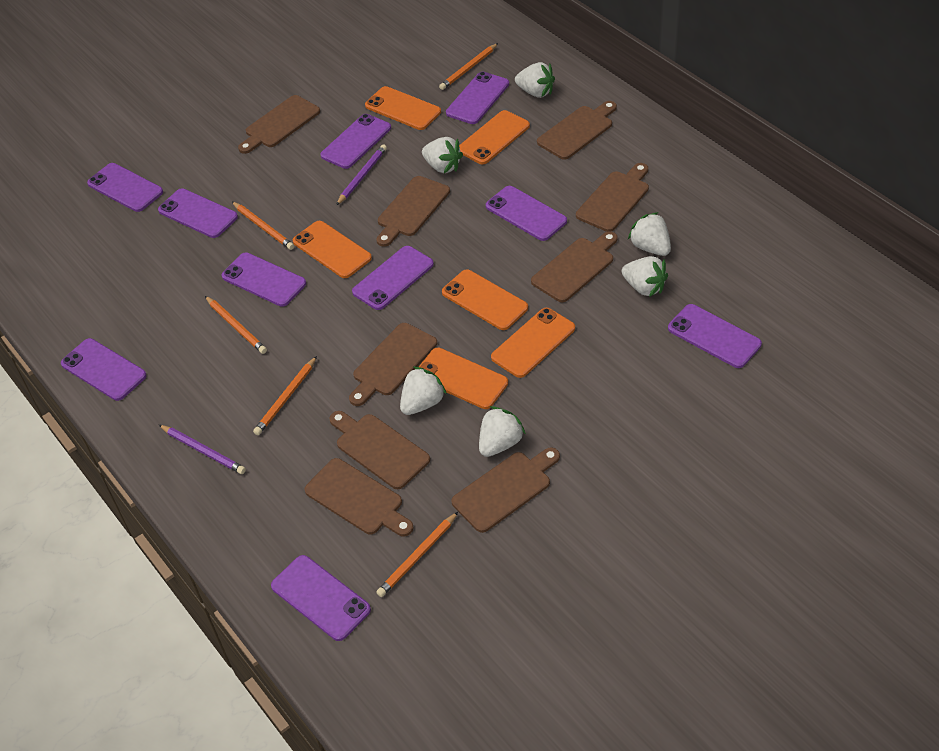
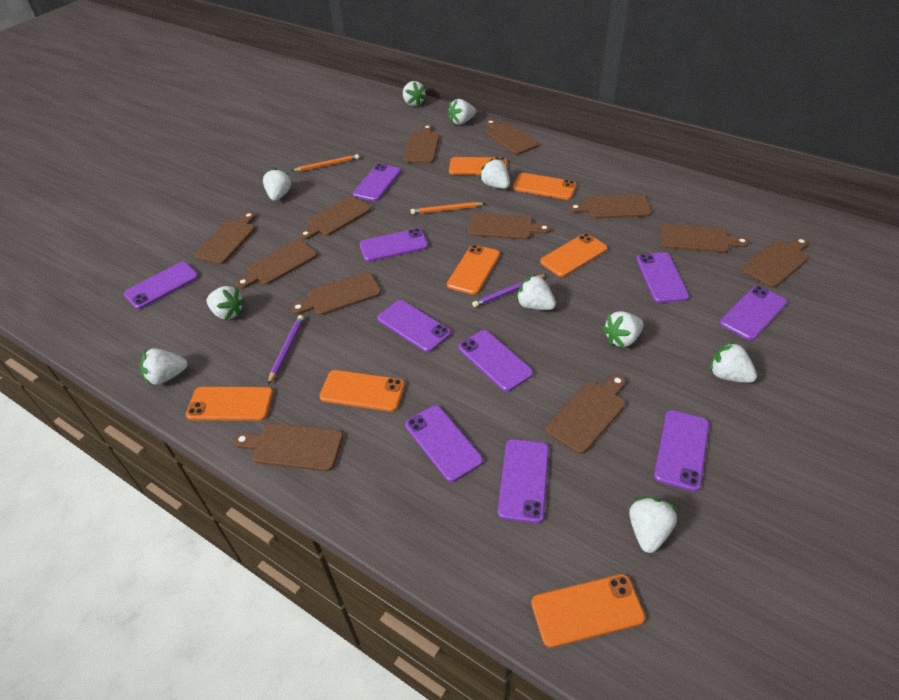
brown cutting board: [238,95,320,154] [304,458,413,536] [329,411,430,489] [349,323,437,406] [377,176,450,247] [451,447,560,533] [531,231,618,302] [537,101,617,160] [576,163,649,232] = 9 -> [194,212,255,264] [233,423,343,471] [236,239,317,289] [291,272,381,315] [299,196,371,240] [404,124,440,164] [468,213,551,240] [486,119,539,155] [546,375,626,454] [569,194,651,219] [661,224,749,253] [741,237,809,288] = 12
orange pencil: [205,296,267,354] [232,202,294,250] [253,356,317,435] [376,512,458,597] [439,43,498,90] = 5 -> [292,154,359,171] [411,202,486,214] = 2
orange phone: [293,221,372,278] [365,86,441,130] [419,348,508,409] [442,270,528,330] [459,110,530,164] [491,308,575,378] = 6 -> [186,387,274,421] [319,370,405,412] [447,245,500,295] [449,157,507,175] [513,173,577,200] [531,574,645,648] [540,233,608,277] = 7
white strawberry: [400,366,447,415] [422,137,463,173] [479,406,526,457] [515,62,555,98] [622,256,668,297] [628,212,671,256] = 6 -> [140,348,188,386] [206,286,245,320] [263,168,292,201] [403,81,427,107] [448,99,476,125] [479,158,510,189] [516,274,556,310] [602,311,644,348] [629,497,678,553] [710,341,757,383] = 10

